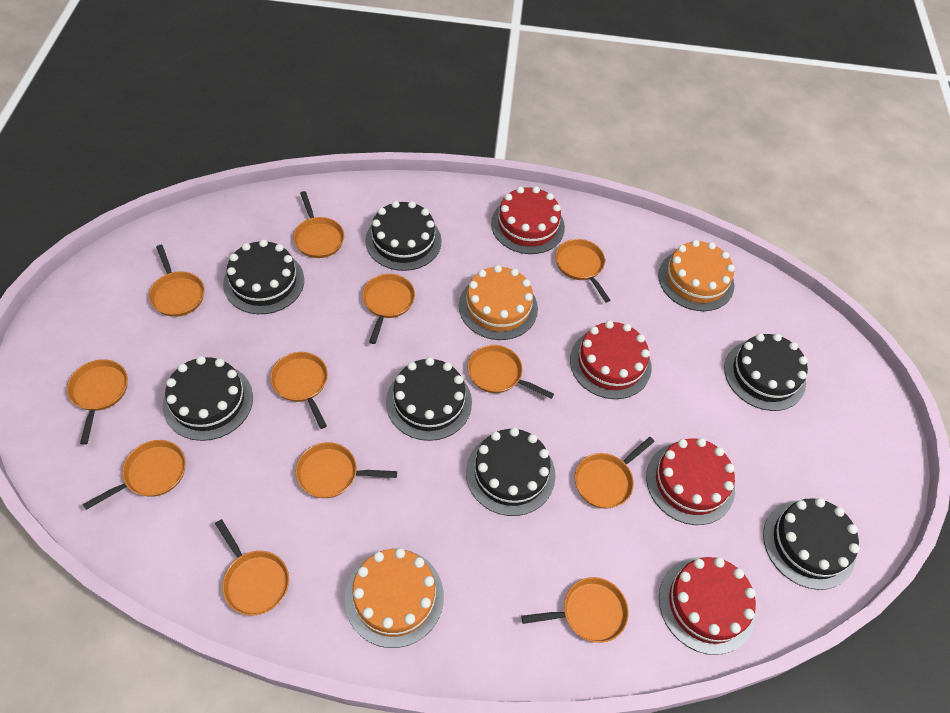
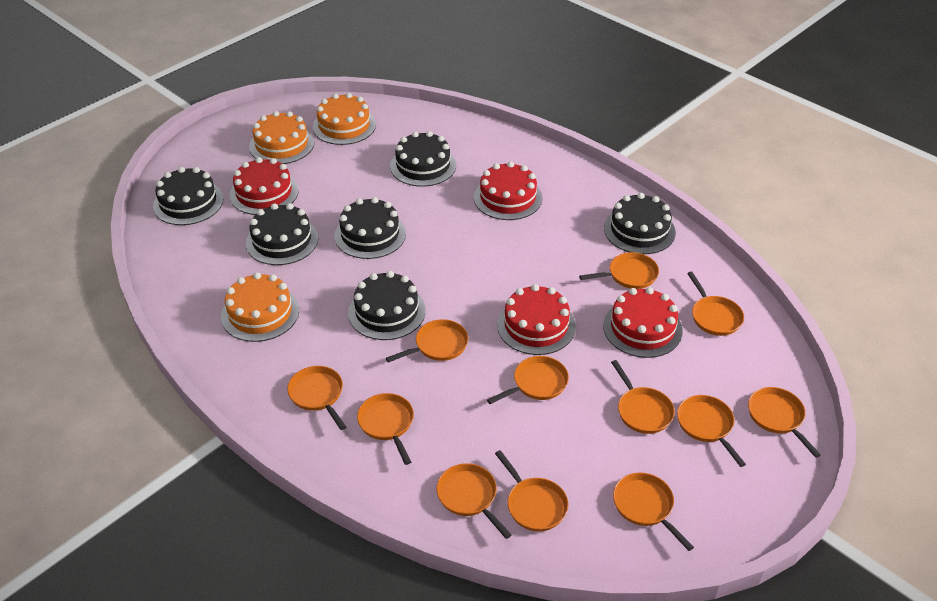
black cake: [163,356,253,441] [223,239,304,314] [365,201,442,271] [386,357,472,441] [466,427,555,516] [724,333,808,411] [763,498,859,590] = 7 -> [153,167,224,225] [246,203,318,265] [334,197,406,259] [348,271,426,340] [390,131,456,187] [604,193,676,254] = 6

